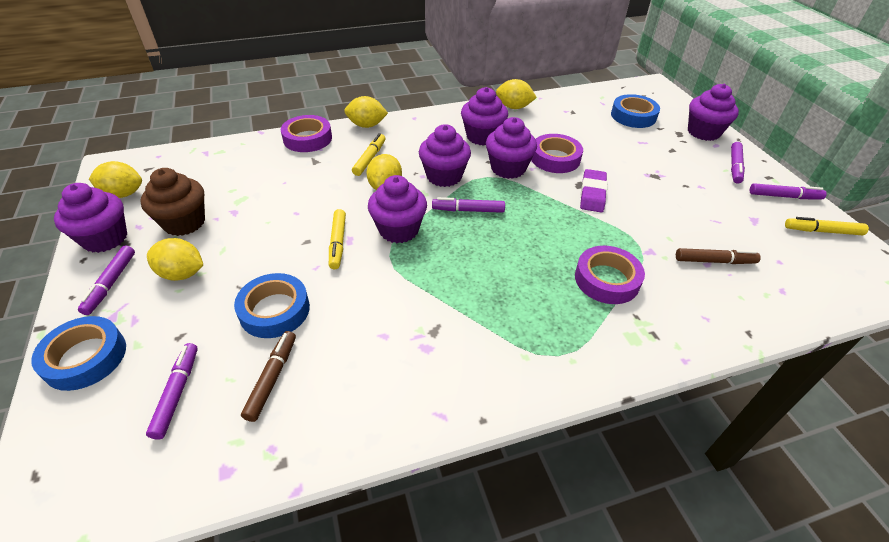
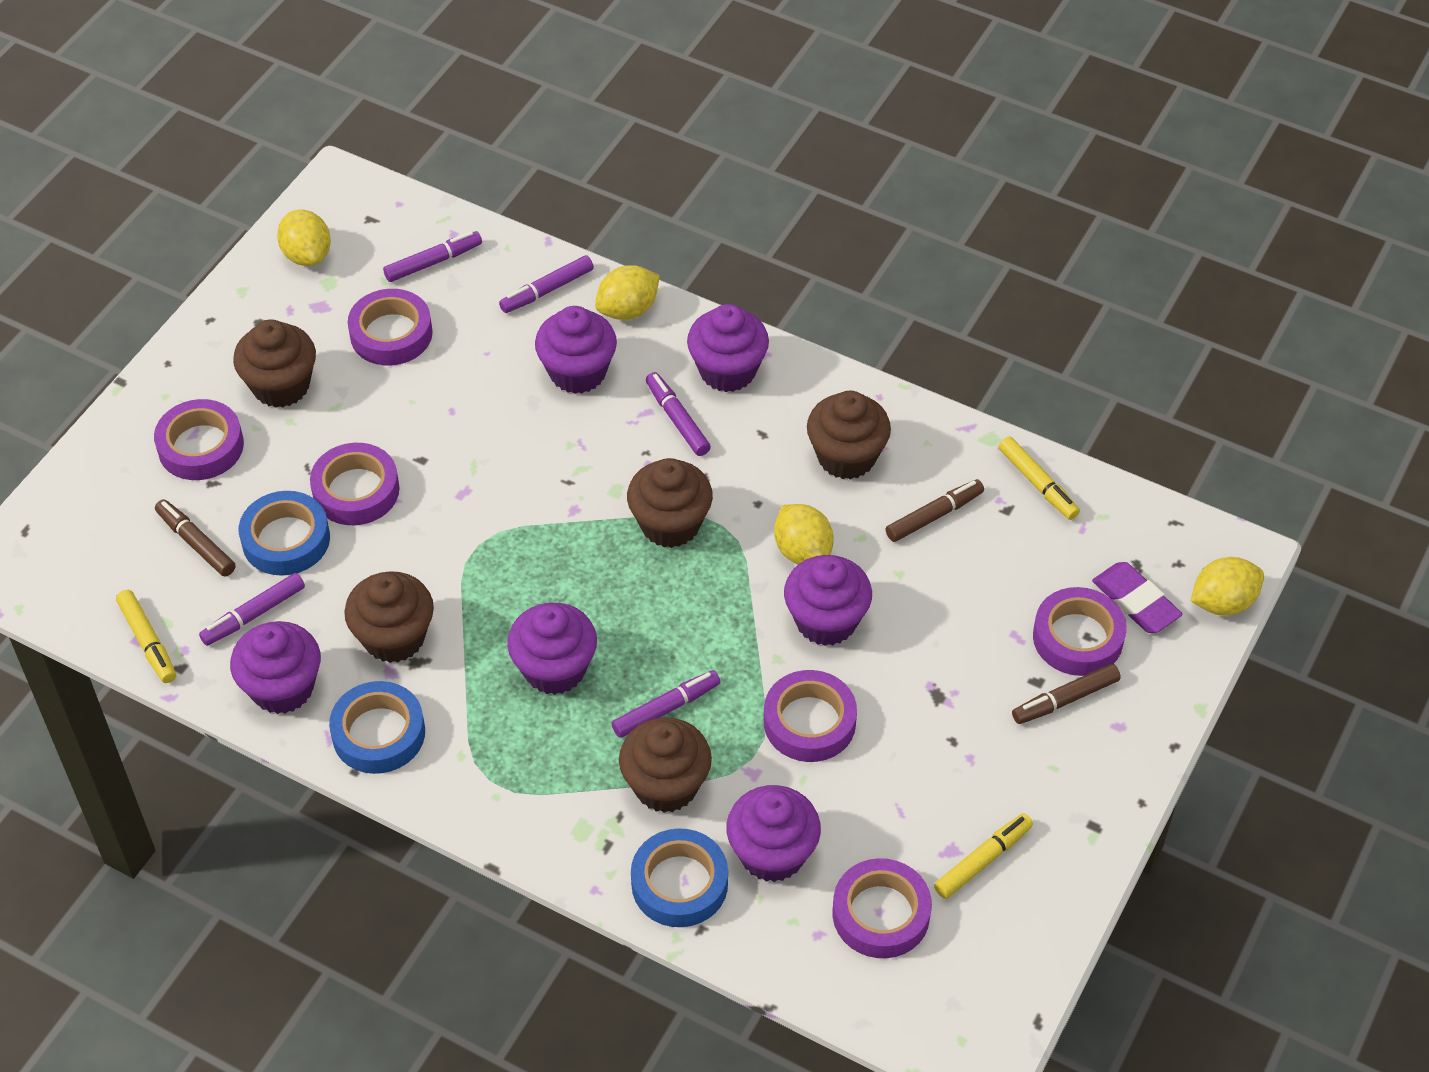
brown cupcake: [140,168,205,236] = 1 -> [233,319,316,408] [344,571,434,663] [619,717,712,813] [627,458,713,548] [807,391,891,480] = 5
brown marker: [241,331,296,422] [676,248,761,264] = 2 -> [155,499,236,577] [886,479,984,542] [1012,664,1121,724] = 3
purple tape: [281,115,332,152] [531,134,583,173] [575,246,645,304] = 3 -> [154,399,244,480] [310,443,400,525] [348,289,433,365] [764,670,857,762] [833,858,932,958] [1033,587,1127,676] = 6
yellow lemon: [89,161,142,198] [147,238,203,281] [345,96,388,128] [367,154,402,190] [496,79,537,109] = 5 -> [277,210,331,266] [595,265,660,320] [774,504,834,564] [1191,557,1264,616] = 4

